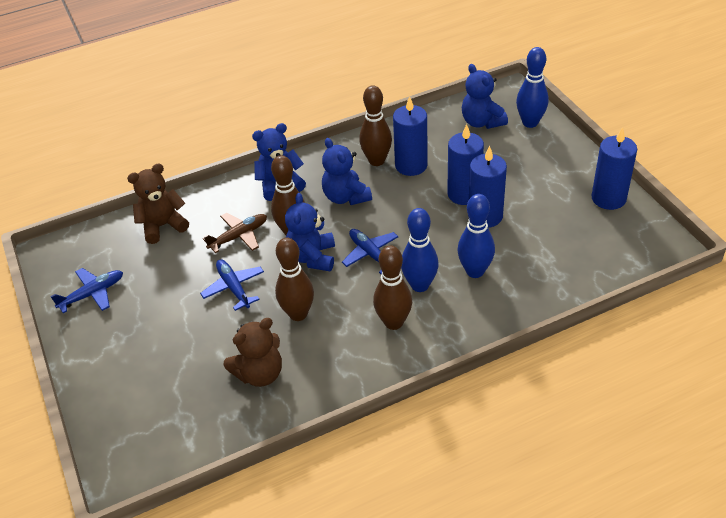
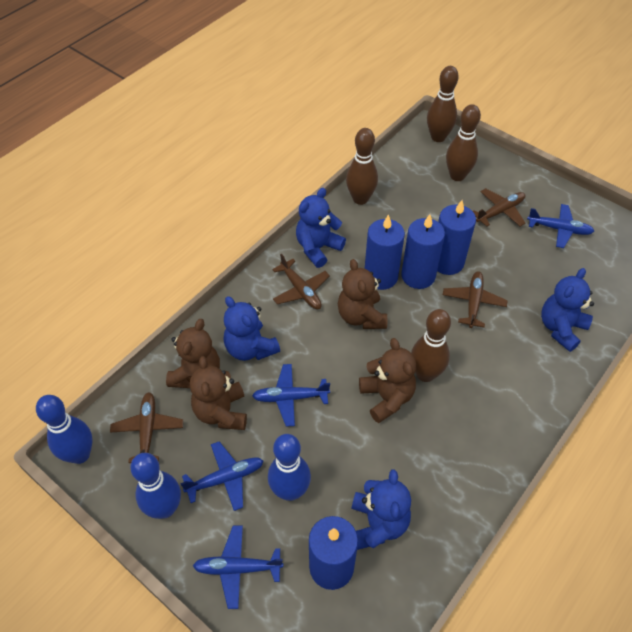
blue plane: [50,268,123,313] [200,259,264,311] [342,229,398,275] = 3 -> [180,441,264,511] [193,526,283,609] [252,364,330,427] [527,204,594,248] = 4
brown plane: [203,213,267,253] = 1 -> [110,392,183,463] [272,253,330,309] [443,271,508,328] [473,188,526,227] = 4
brown teddy bear: [127,164,189,244] [224,318,282,387] = 2 -> [166,319,220,388] [190,356,247,430] [338,259,387,329] [359,338,416,423] = 4

